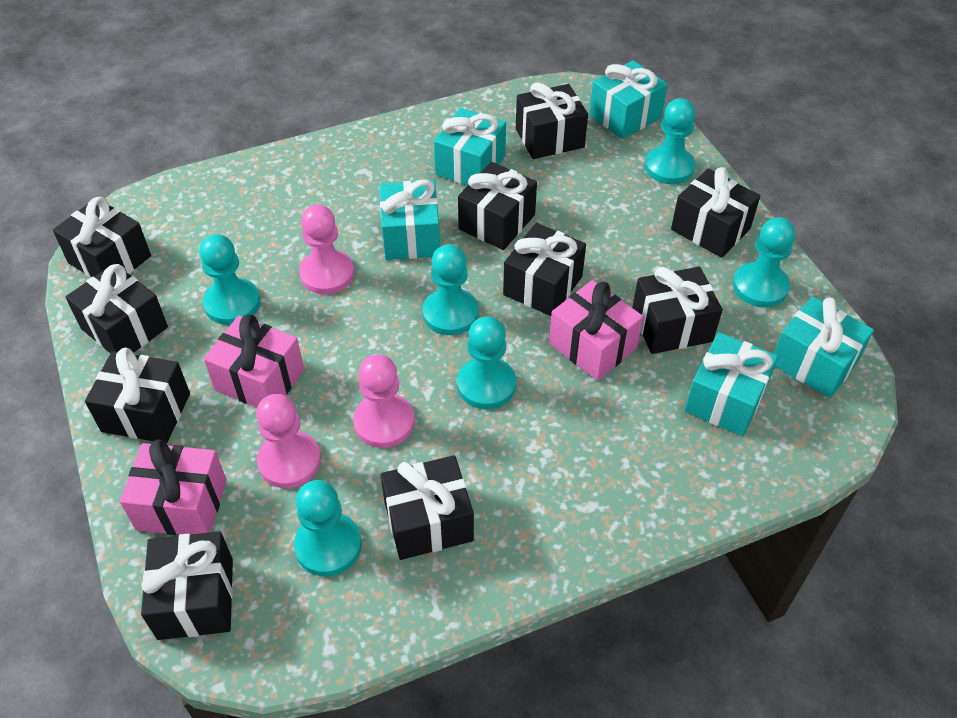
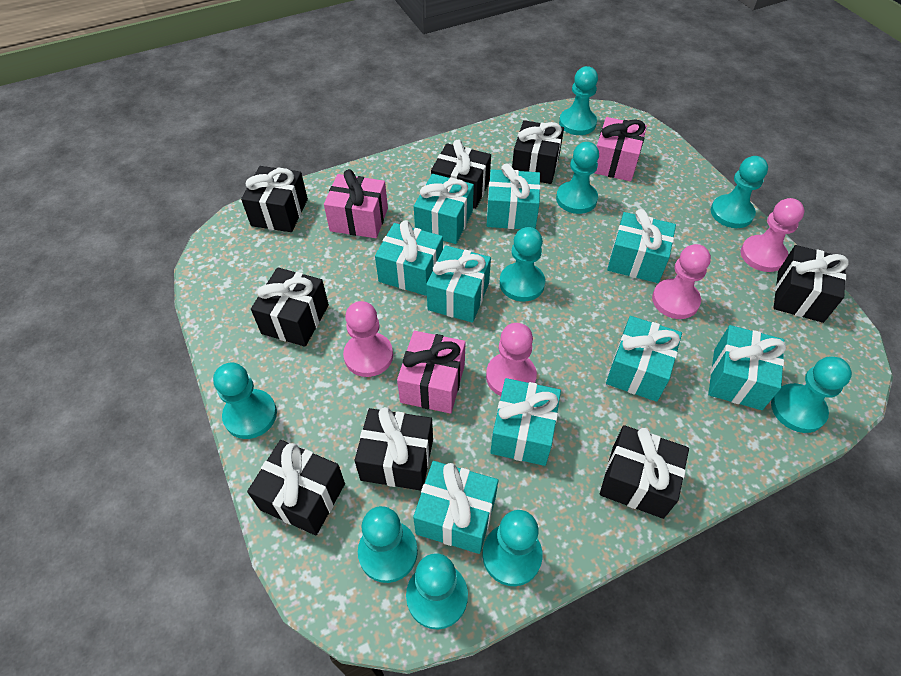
black gift: [53,197,151,278] [65,263,168,353] [85,348,190,443] [141,531,233,640] [381,455,474,560] [458,162,537,250] [503,223,586,316] [516,82,588,159] [632,267,722,354] [671,167,760,258] = 10 -> [241,166,308,232] [247,440,345,535] [251,267,329,347] [354,407,433,491] [431,139,491,209] [512,120,564,184] [600,425,689,519] [774,245,849,323] = 8
pink pawn: [256,394,321,488] [299,205,354,294] [353,354,415,448] = 3 -> [343,301,393,377] [486,323,537,396] [652,244,711,319] [740,198,804,272] = 4
turquoise gift: [380,179,440,260] [434,108,506,185] [589,60,668,139] [685,332,778,436] [774,296,874,398] = 5 -> [375,220,443,296] [413,461,498,554] [414,174,474,244] [426,245,491,323] [486,164,541,229] [490,378,561,466] [606,316,682,402] [607,209,676,283] [708,325,786,410] = 9
turquoise pawn: [199,234,260,325] [294,480,362,576] [423,244,478,335] [457,316,516,409] [645,98,695,184] [733,217,795,307] = 6 -> [213,363,277,439] [358,506,418,583] [406,553,468,630] [483,510,543,586] [499,227,545,302] [556,142,599,214] [559,66,598,135] [711,156,768,228] [771,357,852,433] = 9

